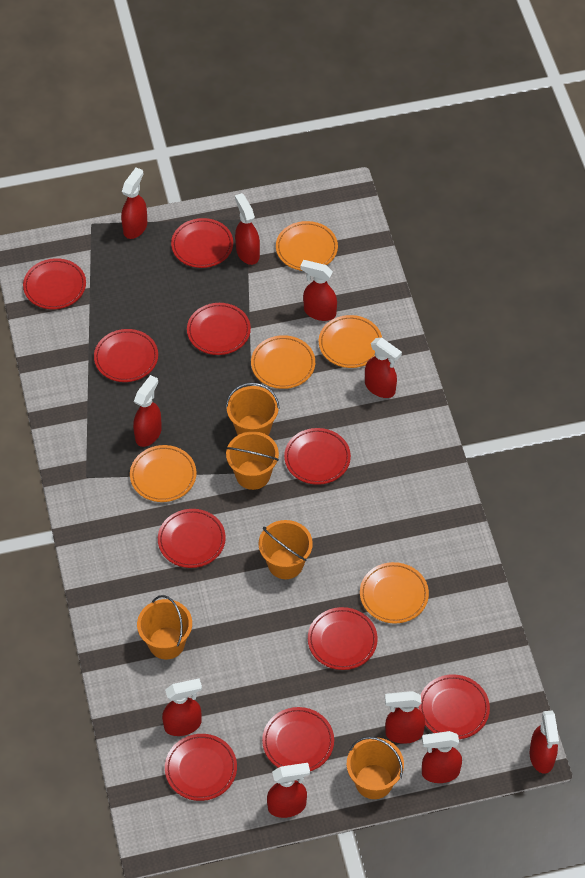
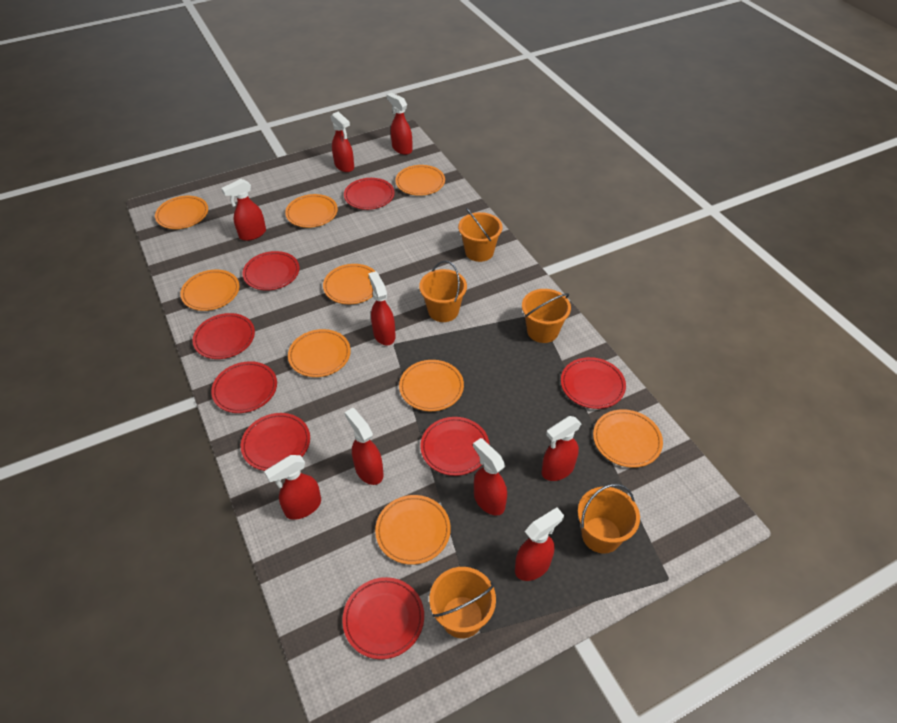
orange plate: [130,445,196,502] [251,335,315,389] [276,221,338,271] [319,315,382,368] [360,562,429,624] = 5 -> [155,196,208,229] [180,270,239,311] [285,194,338,228] [288,329,351,377] [323,264,375,304] [375,495,451,565] [395,165,445,196] [399,360,464,411] [593,409,663,468] = 9
red plate: [23,258,86,309] [94,329,158,382] [158,509,226,568] [165,734,237,801] [171,218,233,268] [187,303,251,355] [262,707,334,771] [284,428,351,485] [308,607,378,670] [419,674,490,739] = 10 -> [192,313,255,359] [211,361,277,413] [241,413,310,471] [242,251,300,291] [342,577,424,659] [344,178,395,210] [420,417,490,476] [561,357,626,409] = 8
red spray bottle: [121,168,147,239] [133,375,162,447] [162,678,202,736] [235,193,260,265] [267,763,310,818] [300,260,337,321] [365,338,402,398] [385,691,425,744] [422,731,462,783] [530,710,559,774] = 10 -> [221,179,266,241] [264,455,321,520] [331,111,354,172] [345,408,383,485] [368,271,396,345] [387,93,412,155] [473,438,507,516] [515,507,564,581] [542,416,582,481] = 9

